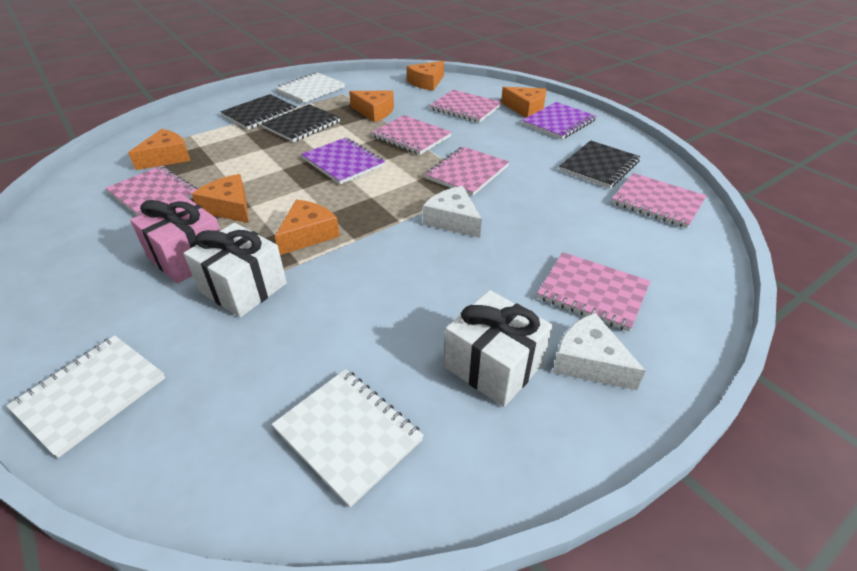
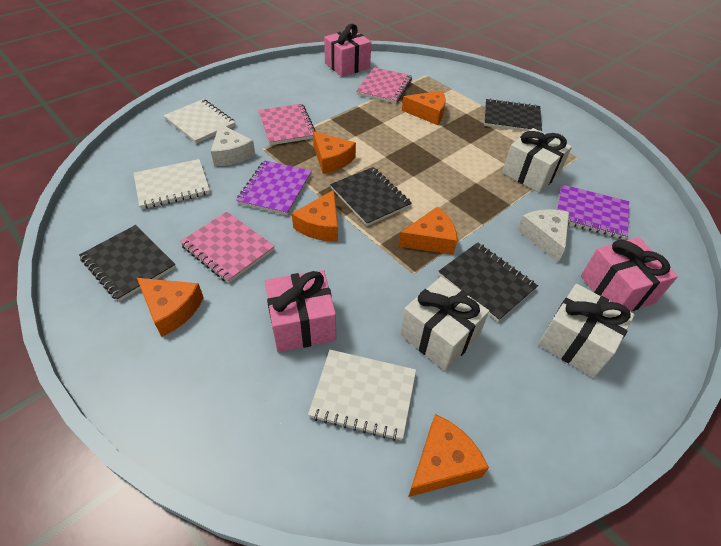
black notebook: [221,94,297,130] [262,104,340,142] [559,140,640,188] = 3 -> [79,225,176,302] [330,167,412,226] [438,242,538,322] [484,98,542,132] = 4
pink gift: [130,196,220,283] = 1 -> [265,270,336,352] [324,24,371,77] [581,237,678,311] = 3
pink notebook: [106,166,197,216] [371,115,452,155] [425,146,509,196] [430,90,502,123] [537,252,650,332] [611,173,707,228] = 6 -> [180,212,275,283] [258,104,316,145] [356,67,412,103] = 3
white gift: [184,223,287,317] [444,290,552,407] = 2 -> [400,277,489,371] [502,128,572,193] [538,284,635,378] = 3

